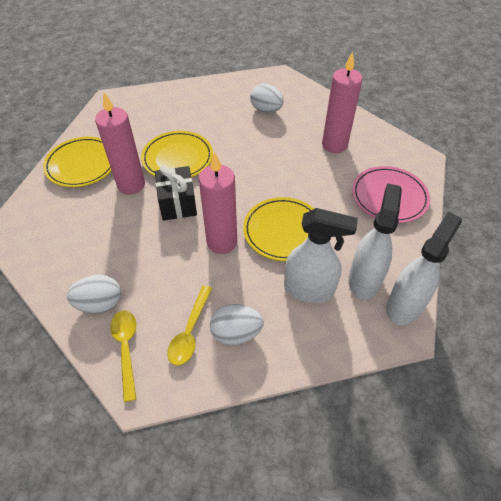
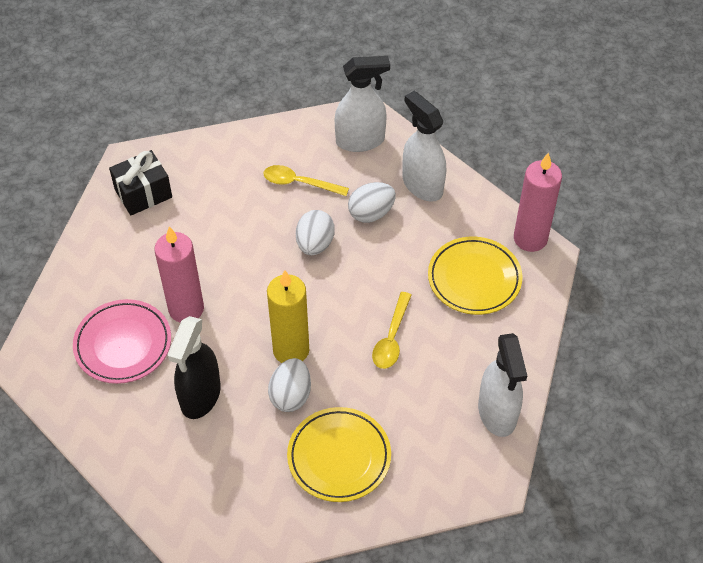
black spray bottle: none = 0 -> [167,316,221,419] = 1
pink candle: [95,92,145,194] [199,152,237,254] [322,51,363,153] = 3 -> [154,226,204,323] [514,152,562,252] = 2
yellow candle: none = 0 -> [267,270,309,363] = 1
yellow plate: [43,137,112,187] [141,131,213,177] [243,197,314,261] = 3 -> [287,407,391,502] [428,236,523,315] = 2

